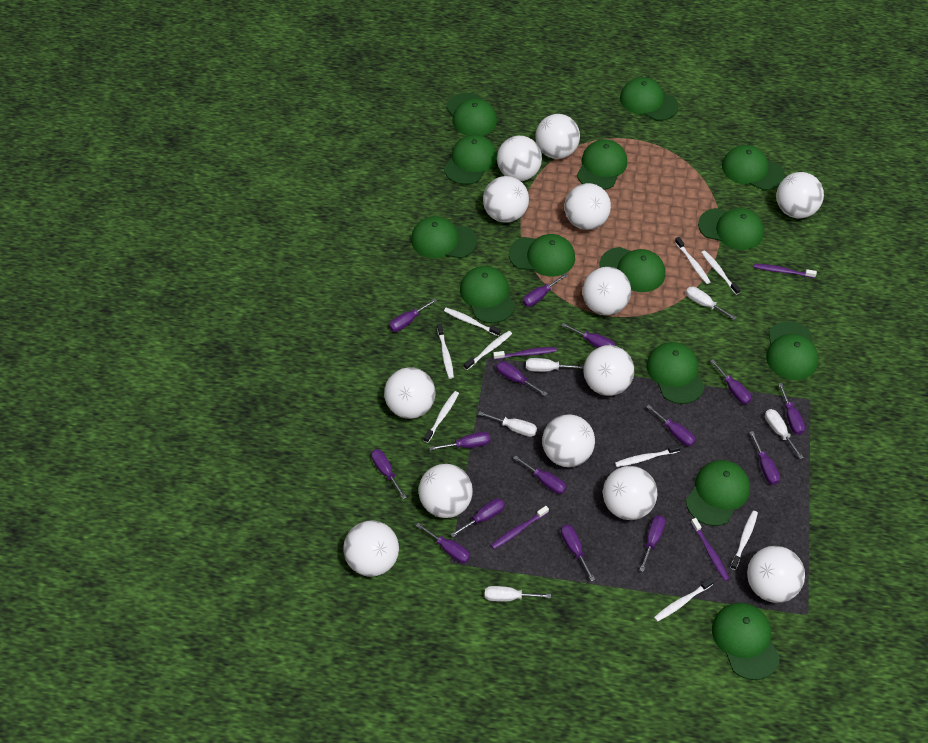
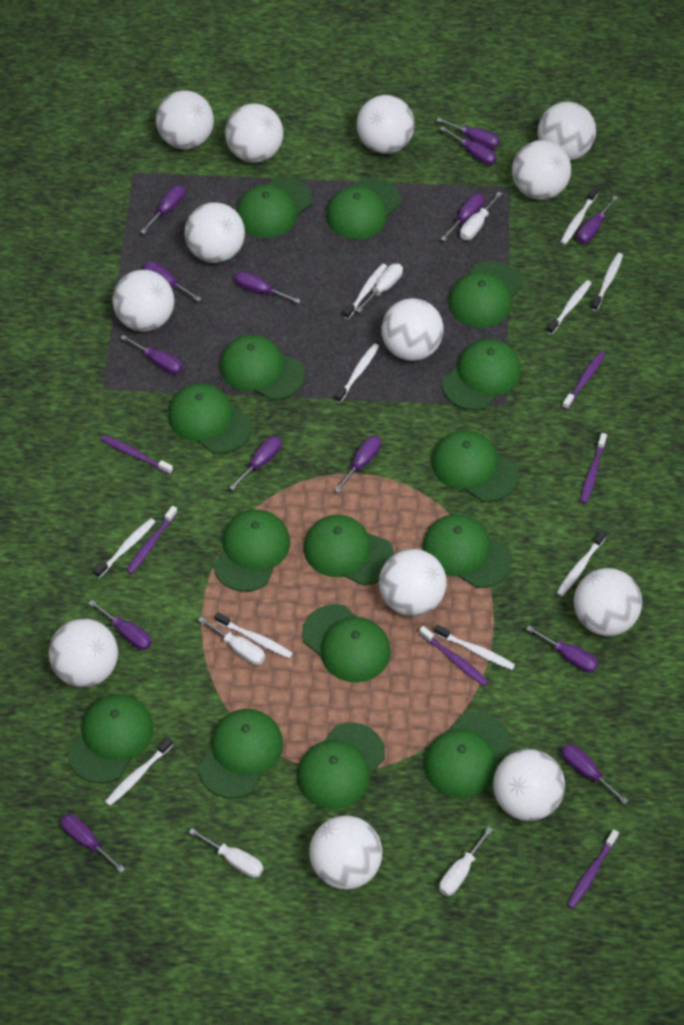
green cap: [411,216,477,258] [444,135,497,185] [446,93,497,136] [460,266,515,323] [509,234,575,277] [577,139,627,190] [600,247,665,292] [620,77,679,121] [647,342,705,404] [686,460,750,526] [698,208,764,250] [712,603,780,680] [722,145,785,191] [766,321,818,380] = 14 -> [68,694,154,783] [168,383,252,454] [198,709,283,799] [213,509,290,592] [220,335,305,400] [237,177,312,238] [297,722,385,809] [302,604,391,682] [303,515,395,586] [326,178,401,239] [422,514,512,588] [424,712,511,798] [432,430,518,502] [442,339,521,410] [448,261,522,328] = 15
purple screwdriver: [371,449,406,499] [389,298,437,332] [416,523,470,563] [429,432,490,451] [450,498,505,537] [496,361,547,396] [513,455,567,494] [523,273,567,307] [561,323,615,348] [561,524,595,581] [639,515,666,572] [646,405,696,446] [710,359,752,405] [750,431,780,485] [778,383,805,435] = 15 -> [60,814,125,873] [88,600,152,650] [120,335,183,374] [140,185,185,234] [143,261,201,302] [229,436,282,490] [235,271,301,304] [335,436,381,493] [436,118,500,149] [440,126,497,165] [441,194,484,242] [526,626,598,673] [562,744,628,804] [577,196,619,244] = 14
purple toothbrush: [491,506,549,549] [493,347,557,360] [691,518,730,581] [754,264,817,278] = 4 -> [101,435,173,474] [126,506,178,574] [419,626,489,686] [562,351,605,410] [567,829,619,909] [580,433,607,504] = 6
white toothbrush: [424,391,459,443] [437,324,454,379] [444,308,501,336] [464,331,512,370] [615,444,681,467] [654,578,714,622] [675,237,710,284] [701,250,741,295] [730,511,758,570] = 9 -> [94,518,155,578] [105,737,173,806] [215,612,293,658] [335,344,379,403] [343,263,387,319] [434,625,515,670] [547,280,591,335] [557,530,607,596] [561,187,598,244] [591,253,623,311] = 10

